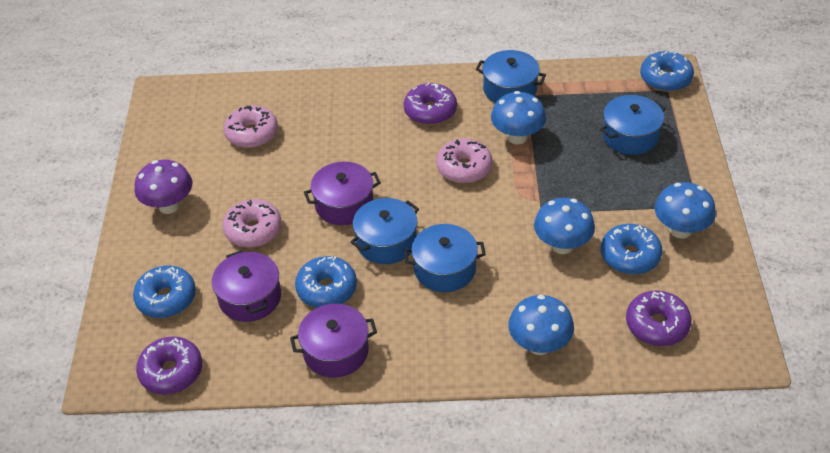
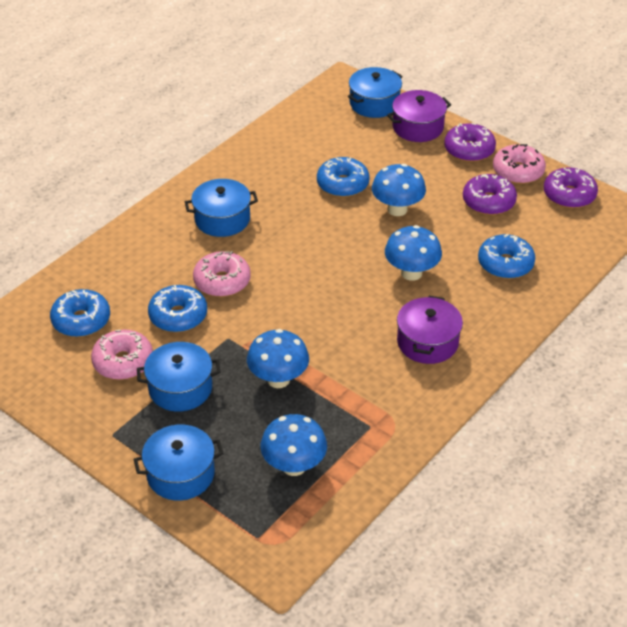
purple mushroom: [135,160,192,214] = 1 -> none = 0
purple pot: [212,250,281,322] [290,304,377,378] [304,162,381,225] = 3 -> [387,90,451,142] [397,296,463,364] = 2

